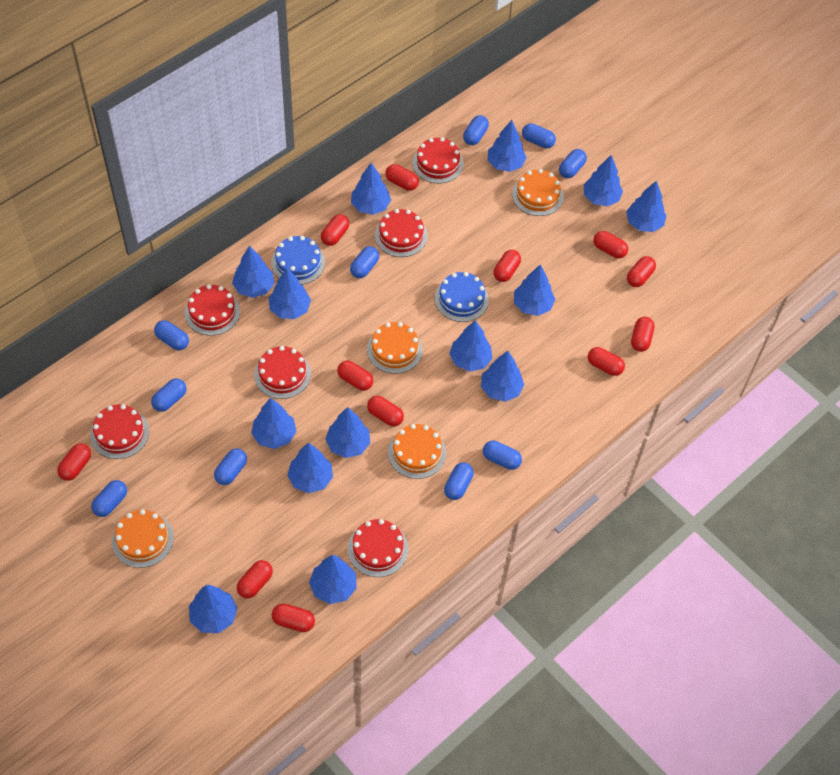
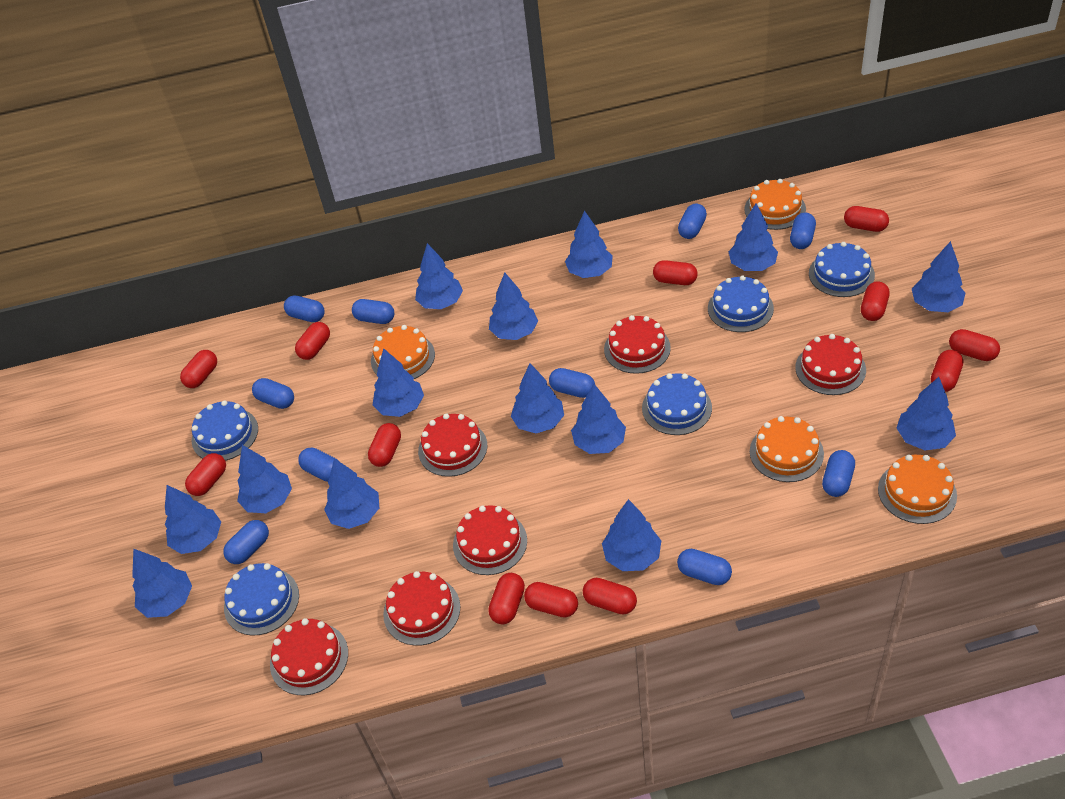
blue cake: [271,236,325,285] [435,272,489,322] = 2 -> [192,400,258,461] [224,563,299,635] [642,373,712,435] [708,275,774,332] [809,242,875,297] = 5

